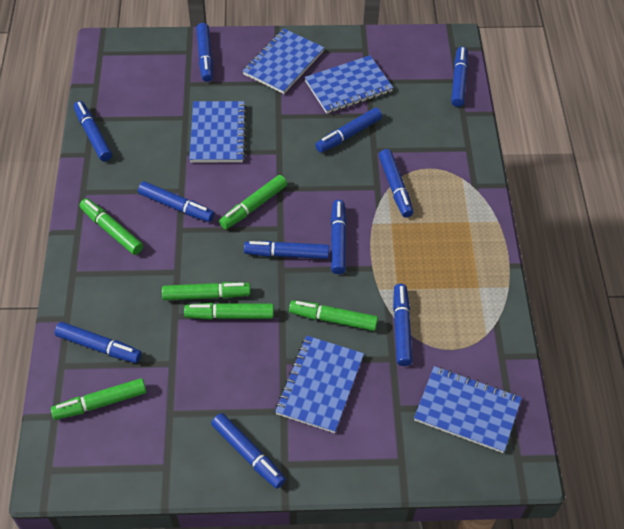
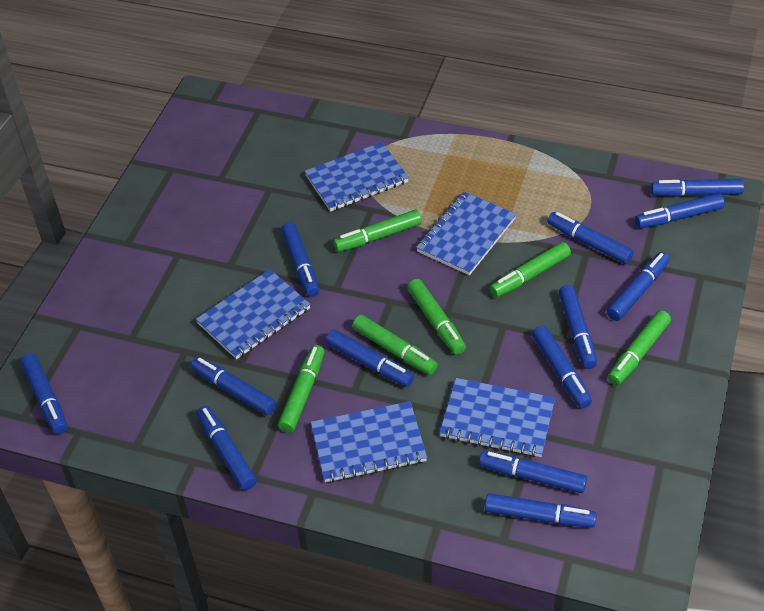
blue marker: [55,322,142,363] [74,101,112,161] [138,181,214,222] [196,23,213,82] [211,413,286,489] [244,241,329,259] [315,107,382,153] [331,200,347,274] [379,149,413,217] [393,284,413,366] [451,47,468,107] = 11 -> [21,353,67,434] [191,357,277,415] [197,406,257,490] [281,222,319,297] [326,330,414,387] [479,451,587,493] [485,493,597,528] [532,325,592,408] [547,212,634,264] [558,285,597,369] [607,252,670,321] [635,193,725,228] [651,179,744,197] = 13

